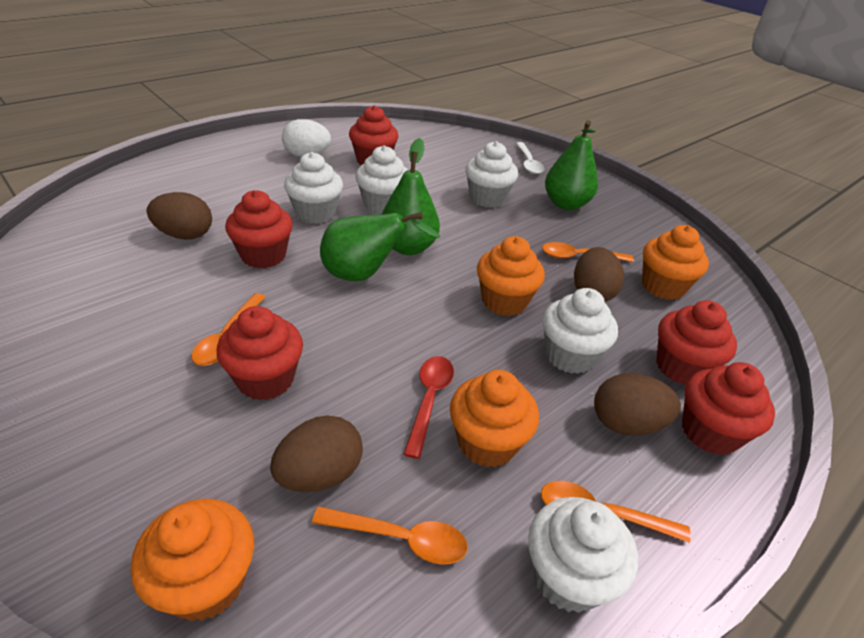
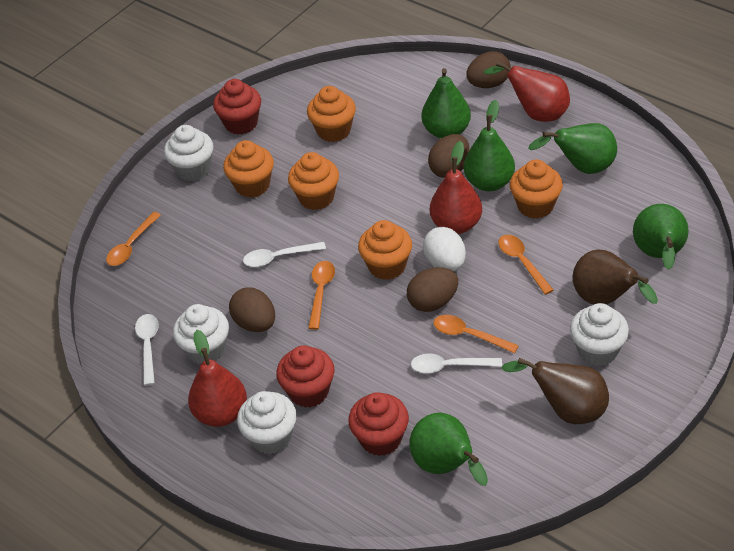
brown pear: none = 0 -> [501,357,609,424] [573,250,658,305] = 2
green pear: [320,212,440,281] [381,138,440,255] [545,120,598,210] = 3 -> [409,412,488,486] [421,68,471,139] [464,100,515,191] [528,123,617,174] [633,204,689,270] = 5
orange cupcake: [131,499,254,621] [450,370,539,468] [477,236,545,316] [642,225,709,300] = 4 -> [223,140,274,198] [288,152,339,210] [307,86,356,142] [358,220,412,280] [510,159,563,219] = 5
red cupcake: [217,306,303,401] [225,190,293,268] [349,105,399,165] [656,300,737,385] [682,362,775,455] = 5 -> [213,79,261,135] [276,345,335,408] [348,392,409,456] = 3
red pear: none = 0 -> [188,330,247,427] [430,141,482,234] [484,61,570,122] = 3
red spoon: [403,356,454,459] = 1 -> none = 0
white cupcake: [284,152,343,224] [356,145,408,214] [465,141,518,208] [528,497,638,613] [542,288,618,374] = 5 -> [164,125,213,181] [173,304,229,364] [237,391,297,454] [570,303,629,366] = 4
white spoon: [516,142,544,174] = 1 -> [135,314,159,386] [243,242,326,267] [411,353,502,374] = 3

